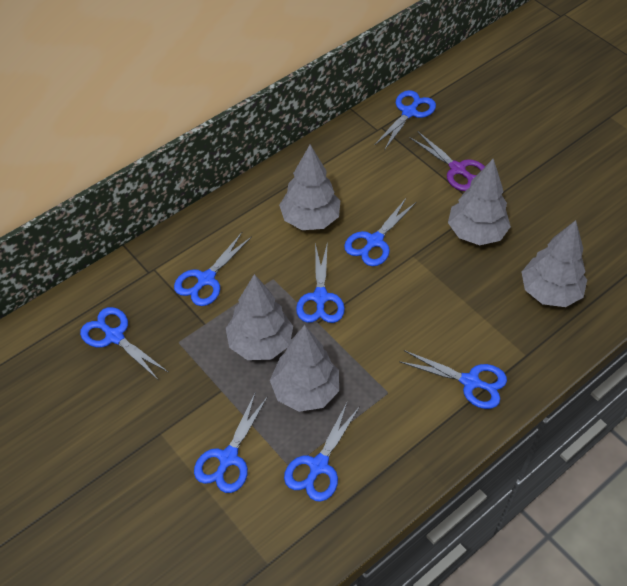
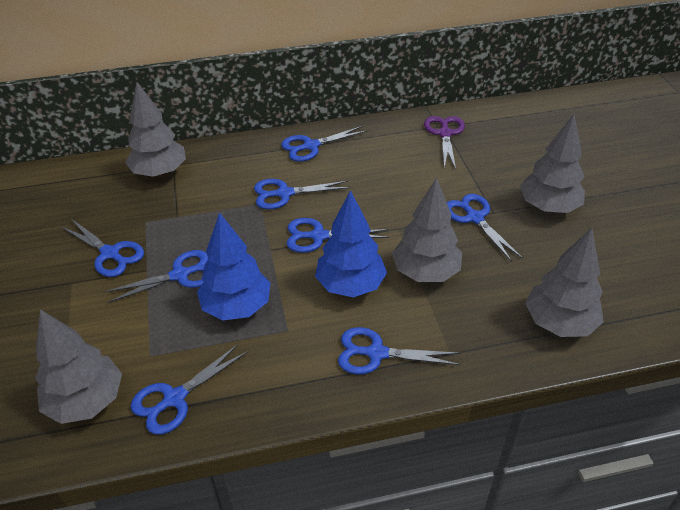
blue tree: none = 0 -> [197,212,271,320] [315,190,387,297] = 2

